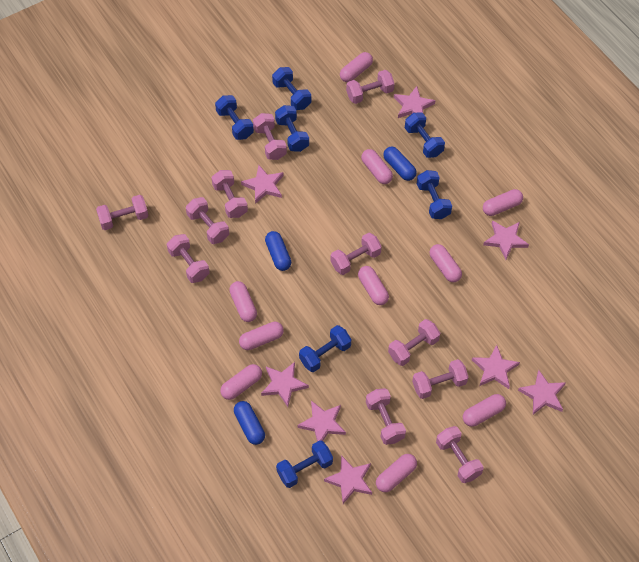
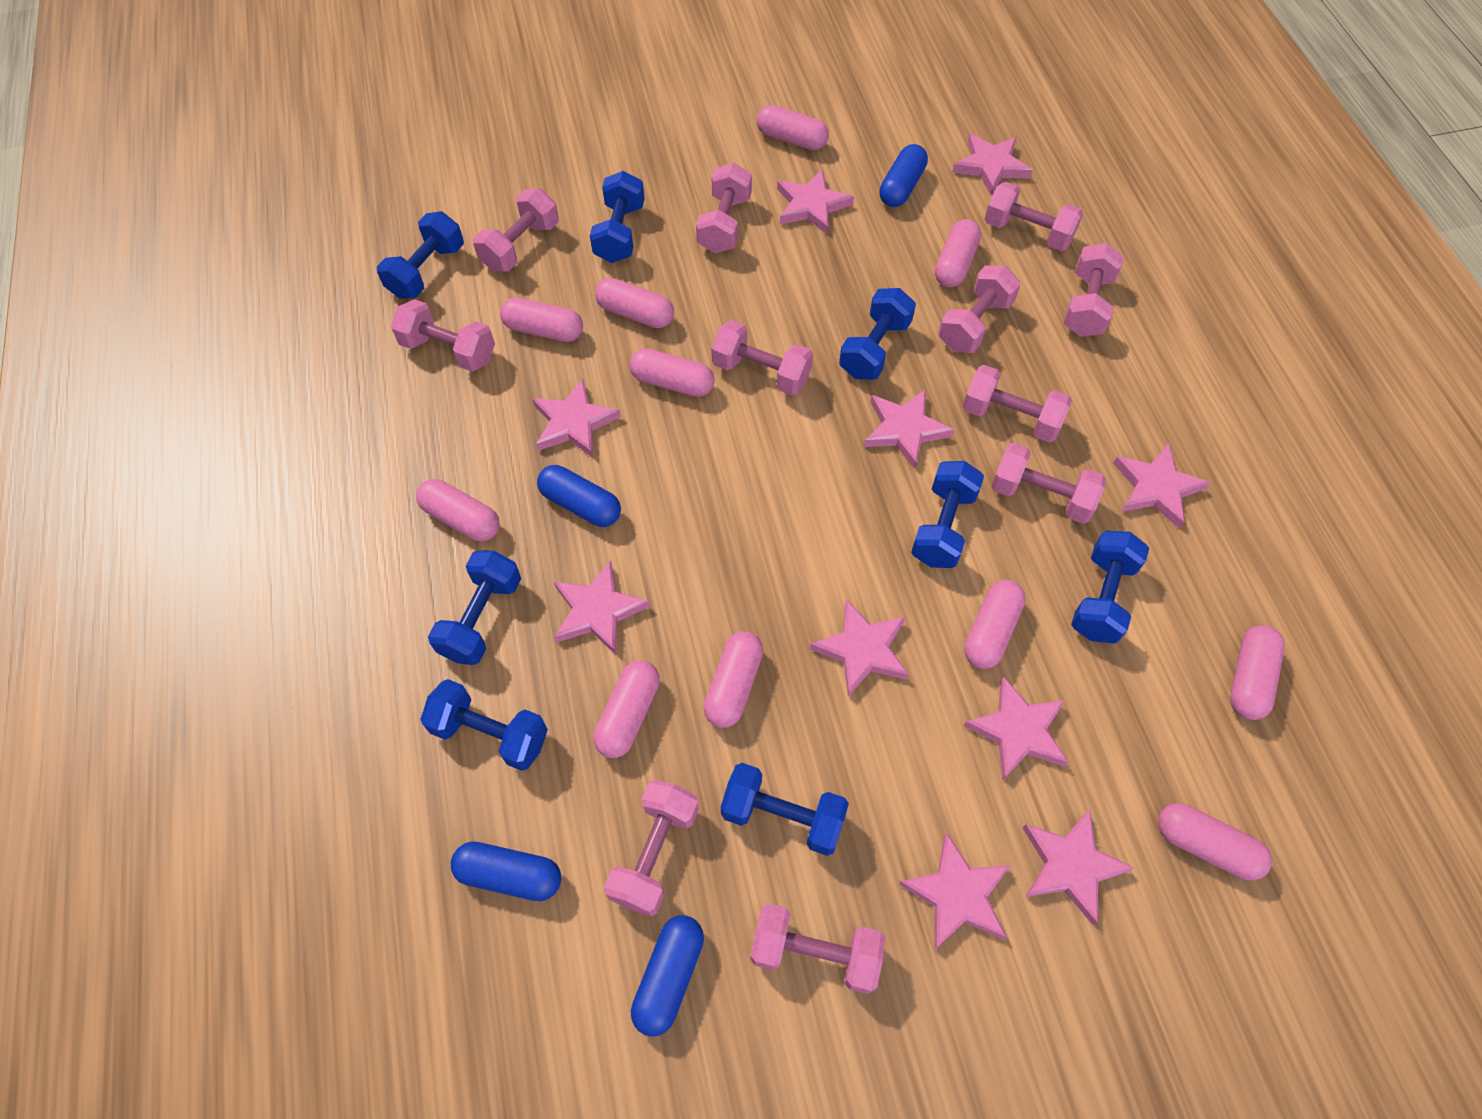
blue capsule: [234,401,265,445] [265,231,291,271] [383,147,417,181] = 3 -> [451,841,561,901] [537,465,621,527] [631,915,704,1037] [879,144,928,207] = 4
blue dumbbell: [215,95,254,140] [272,67,311,110] [275,105,309,152] [276,440,333,488] [299,325,351,372] [405,112,445,158] [417,170,452,219] = 7 -> [377,211,464,299] [420,679,548,771] [428,550,521,665] [590,171,645,263] [721,763,849,856] [839,288,916,380] [911,461,984,568] [1071,531,1149,644] = 8
pink capsule: [220,364,262,400] [229,281,257,322] [239,322,284,350] [340,52,373,82] [358,266,389,305] [361,149,393,184] [376,454,417,492] [430,244,462,282] [463,394,506,427] [483,189,523,216] = 10 -> [416,479,500,542] [500,298,583,342] [593,660,660,758] [595,278,674,328] [630,348,715,397] [704,631,763,728] [757,105,829,150] [935,219,981,287] [964,580,1025,669] [1158,803,1272,880] [1230,625,1285,720] = 11
pink star: [241,165,284,204] [261,362,309,407] [297,401,346,442] [324,455,372,504] [394,86,435,118] [472,345,520,389] [483,220,529,260] [518,370,566,415] = 8 -> [532,379,621,458] [554,561,650,655] [777,169,854,234] [810,599,909,697] [864,389,954,469] [899,833,1011,950] [952,134,1033,195] [964,676,1069,781] [1023,809,1134,925] [1113,443,1210,529] = 10

